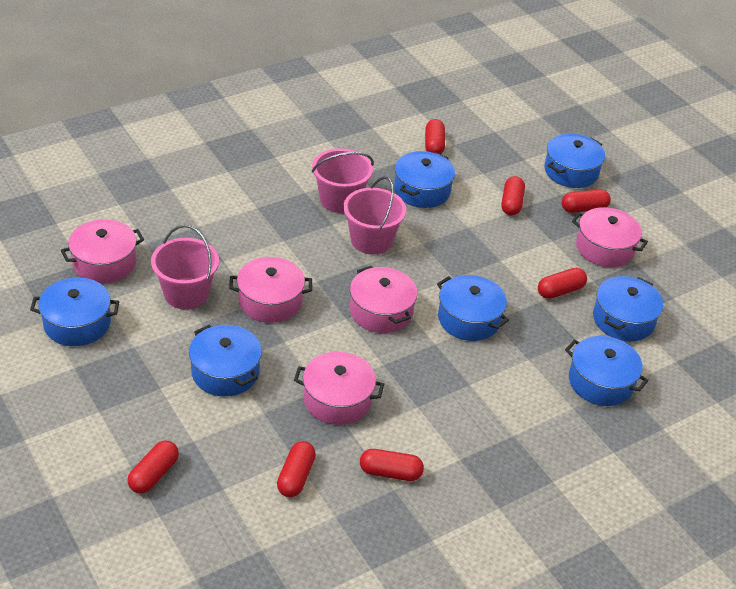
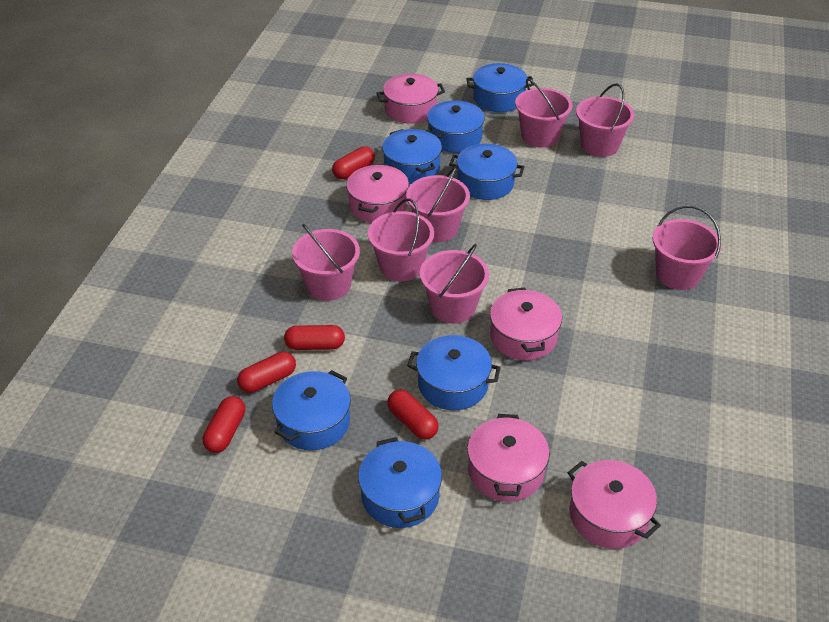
pink bucket: [151,225,219,309] [312,149,374,213] [343,176,406,255] = 3 -> [292,224,360,301] [368,198,434,281] [406,166,470,242] [420,244,489,324] [515,78,573,148] [576,83,634,157] [653,205,721,290] = 7
red capsule: [127,440,179,493] [277,441,316,497] [360,449,424,481] [425,119,445,154] [501,176,525,216] [538,268,587,299] [562,189,611,213] = 7 -> [203,396,245,453] [237,352,296,393] [284,325,345,350] [332,146,375,179] [387,390,439,440] = 5

